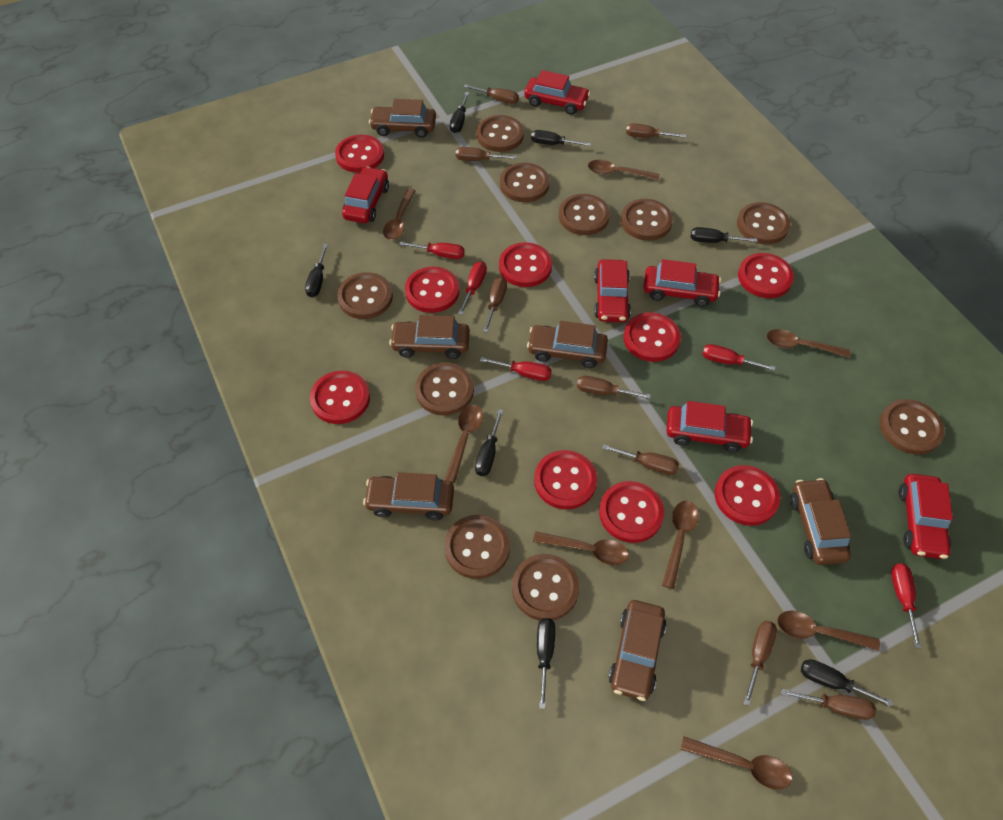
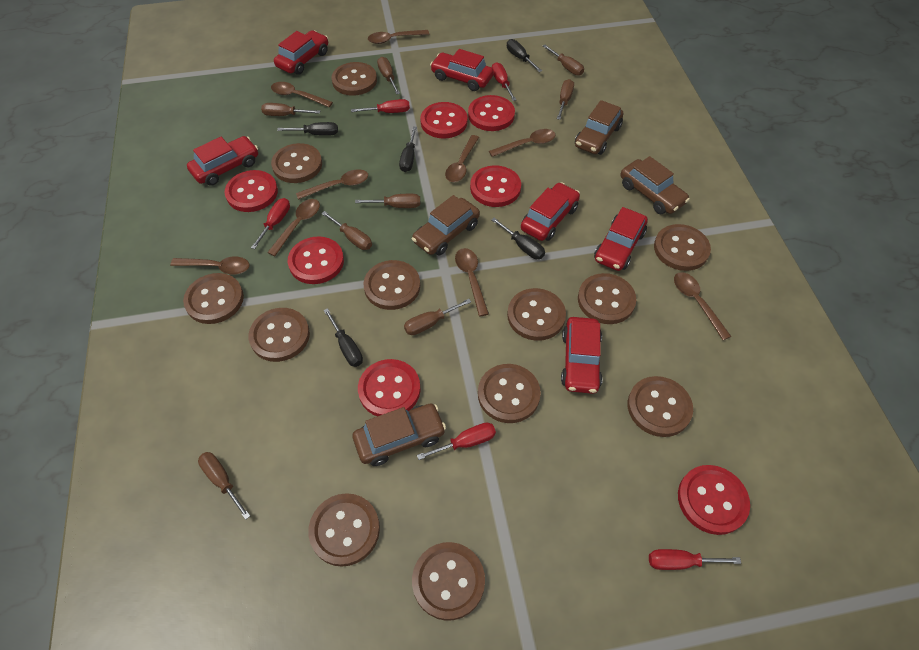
black screwdriver: [305,244,328,297] [450,92,469,133] [475,409,503,476] [531,130,591,146] [537,618,555,709] [691,227,757,243] [801,659,893,707] = 7 -> [277,122,338,136] [324,308,363,367] [399,127,417,172] [491,218,545,259] [507,39,542,72] = 5
brown button: [337,272,393,319] [415,363,474,416] [444,515,510,579] [476,115,524,152] [500,163,550,202] [512,554,579,621] [559,194,610,235] [621,199,673,241] [737,202,790,244] [879,399,945,455] = 10 -> [183,273,244,324] [248,308,310,362] [271,143,322,183] [308,493,380,567] [332,62,377,96] [363,260,420,310] [412,542,485,621] [478,364,541,423] [507,288,566,341] [578,273,636,324] [628,376,693,437] [654,224,711,271] = 12
brown car: [363,472,454,521] [369,99,436,138] [389,315,470,359] [527,321,608,368] [609,600,666,701] [790,478,851,565] = 6 -> [353,404,446,466] [412,195,480,255] [575,100,623,155] [621,156,690,214] = 4
brown spoon: [383,188,416,240] [444,405,483,483] [533,531,629,565] [588,160,659,180] [662,501,699,589] [681,737,792,790] [766,329,850,358] [777,611,880,651] = 8 -> [170,257,250,274] [267,199,320,256] [271,82,333,107] [296,169,368,200] [368,30,429,44] [445,135,479,182] [455,248,489,316] [489,129,556,157] [674,272,731,340] = 9
red button: [310,371,370,424] [335,135,384,173] [405,267,459,313] [499,242,552,287] [534,450,597,509] [599,481,664,543] [623,312,681,362] [715,465,780,526] [738,253,794,298] = 9 -> [224,170,278,212] [288,236,344,284] [358,359,421,416] [420,102,468,139] [468,95,515,131] [470,165,521,207] [678,465,750,535] = 7

